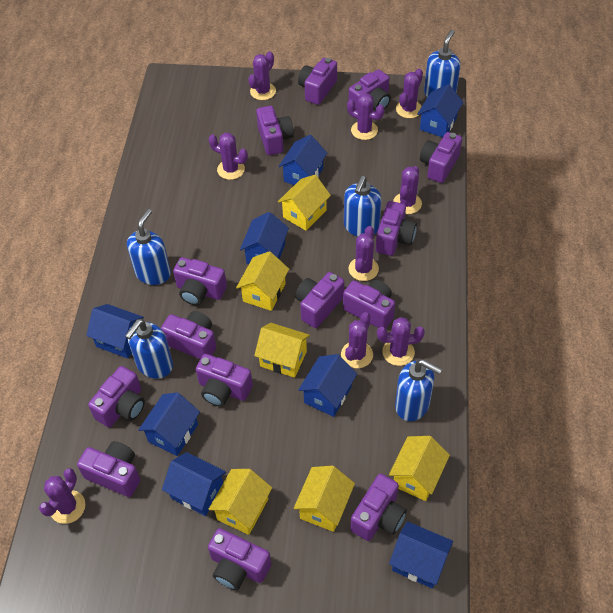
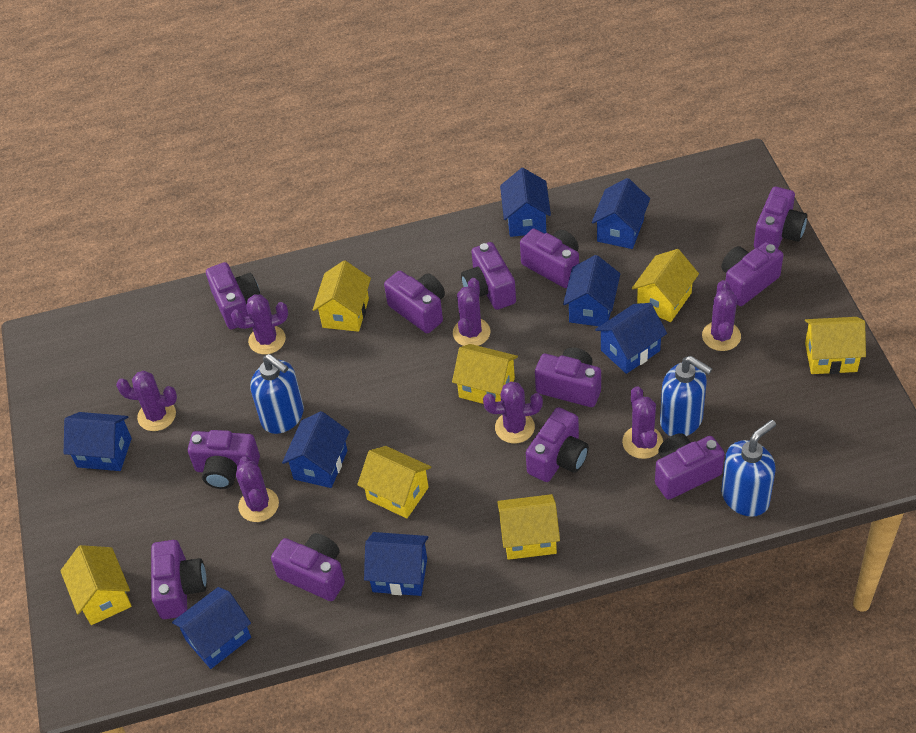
blue soap dispenser: [125,319,173,379] [127,209,171,285] [344,176,382,237] [395,359,442,421] [424,30,460,97] = 5 -> [250,354,304,434] [660,356,712,436] [721,420,776,517] = 3
purple cactus: [39,468,85,524] [208,133,248,180] [248,51,276,100] [341,312,373,368] [347,93,385,140] [348,226,379,281] [377,317,425,366] [393,166,422,214] [396,68,423,118] = 9 -> [116,371,177,431] [231,295,288,354] [236,456,279,522] [453,278,491,346] [483,382,543,443] [622,386,663,459] [702,280,741,351] = 7
purple camera: [77,441,140,497] [88,366,145,427] [161,311,216,359] [173,257,227,305] [196,354,253,407] [208,528,271,590] [256,106,294,155] [296,272,344,328] [298,58,337,105] [343,280,395,328] [349,69,391,110] [351,474,407,541] [376,201,417,256] [420,132,462,183] = 14 -> [151,540,207,619] [188,430,260,489] [206,262,261,329] [271,533,345,601] [384,271,445,333] [461,242,516,310] [520,229,579,288] [526,407,589,482] [535,347,601,407] [655,433,725,500] [721,242,783,306] [754,187,807,249] = 12
yellow house: [208,469,272,535] [236,251,289,311] [254,323,310,378] [278,175,331,231] [294,466,355,532] [389,436,450,501] = 6 -> [60,545,132,625] [313,261,371,332] [357,446,431,518] [452,344,518,404] [497,494,560,560] [632,249,699,322] [805,317,866,374] = 7

